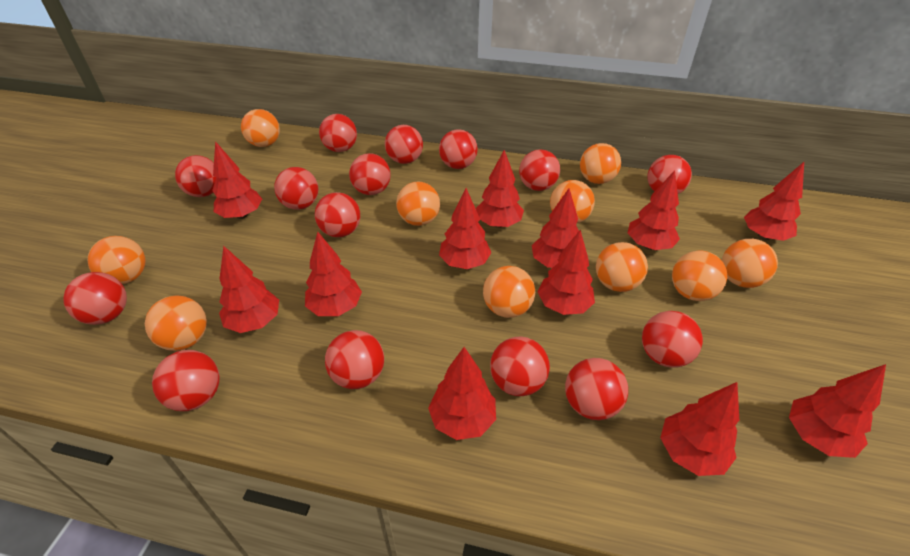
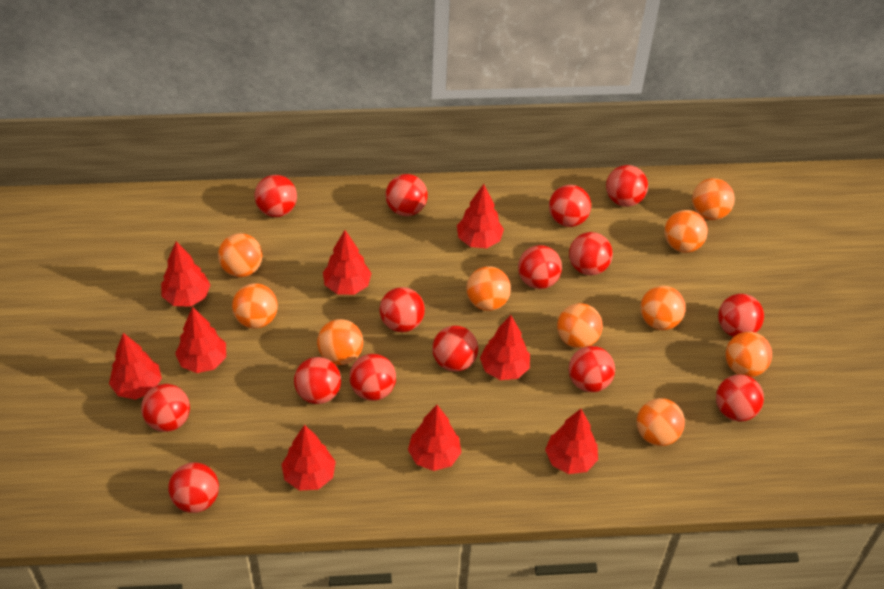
red tree: [212,141,262,219] [219,246,279,333] [305,232,362,316] [428,347,496,440] [439,188,492,269] [476,150,524,228] [532,189,579,268] [538,230,595,315] [628,170,680,250] [660,382,739,476] [744,162,804,241] [789,364,886,458] = 12 -> [109,333,162,400] [161,241,210,307] [175,307,226,373] [281,425,336,490] [323,230,372,295] [408,405,461,471] [457,184,504,248] [480,315,530,380] [545,409,598,474] = 9

